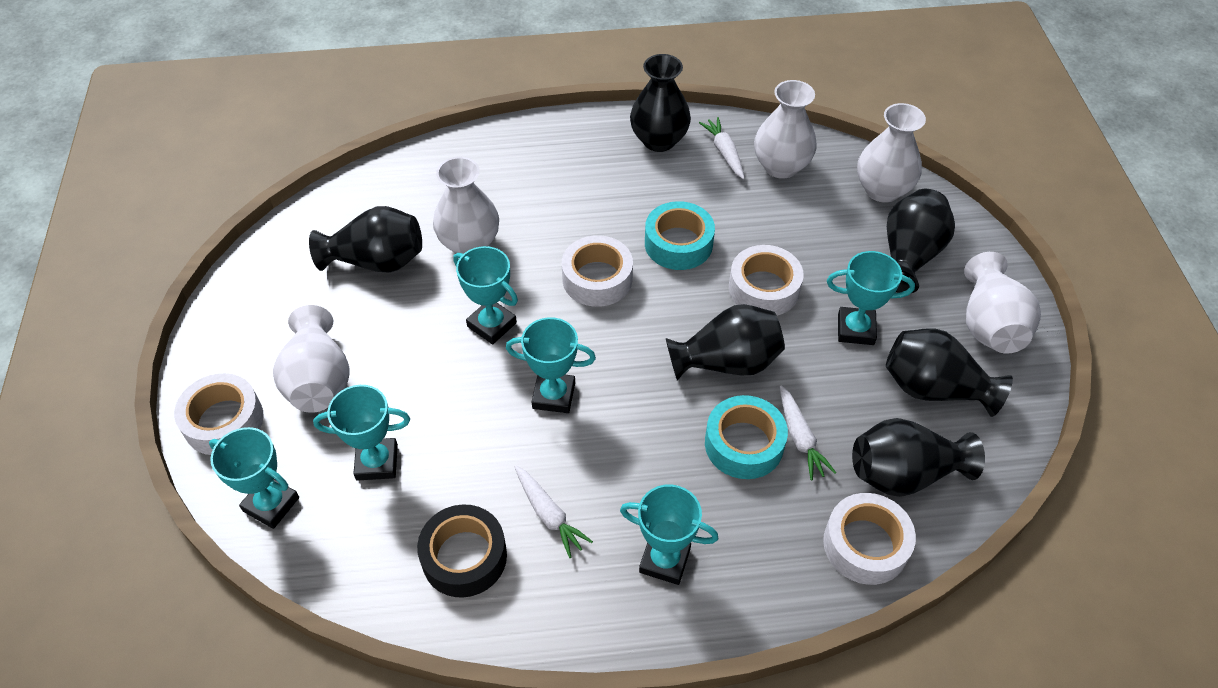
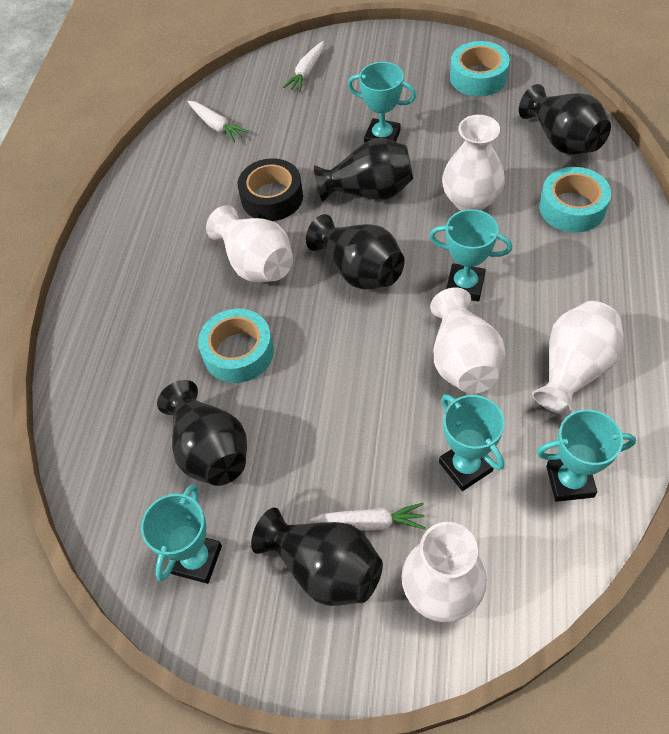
black vase: [309,206,422,273] [630,54,691,152] [666,304,785,381] [852,418,985,497] [886,328,1013,417] [887,189,955,293] = 6 -> [157,380,247,486] [251,508,383,606] [306,214,405,290] [314,138,413,202] [519,84,611,155] = 5
turquoise tape: [645,201,715,270] [705,395,788,479] = 2 -> [198,309,274,383] [450,41,510,97] [539,167,611,233] = 3
turquoise trophy: [209,427,299,529] [313,385,410,481] [453,246,518,344] [506,317,596,413] [620,484,718,585] [827,251,915,345] = 6 -> [141,484,222,584] [348,62,416,143] [429,209,512,302] [439,394,505,491] [537,409,636,502] = 5
white tape: [174,373,264,455] [562,235,633,307] [729,245,804,316] [823,493,916,585] = 4 -> none = 0

